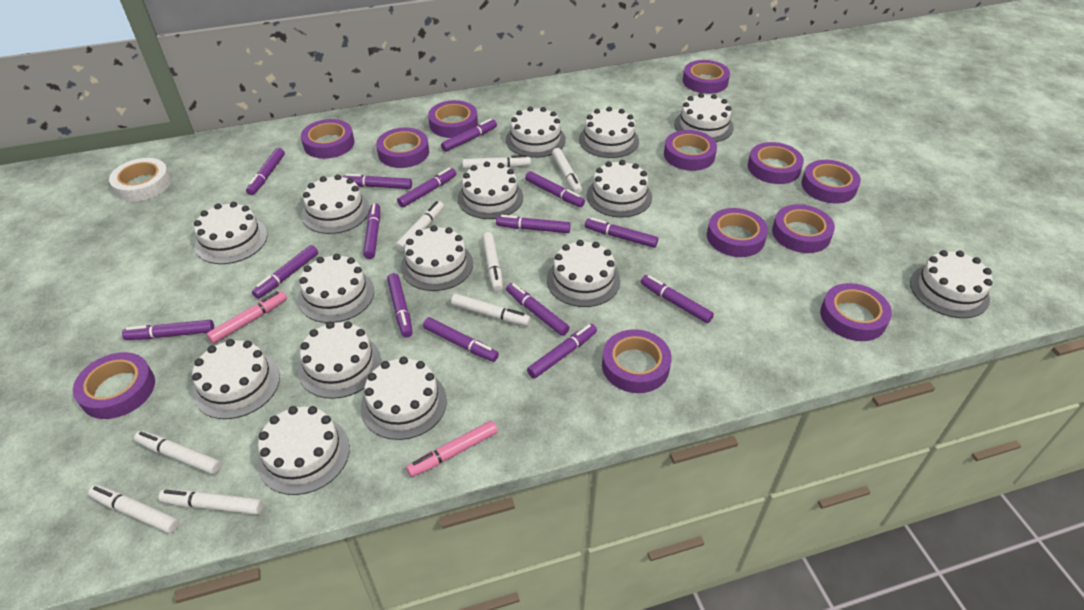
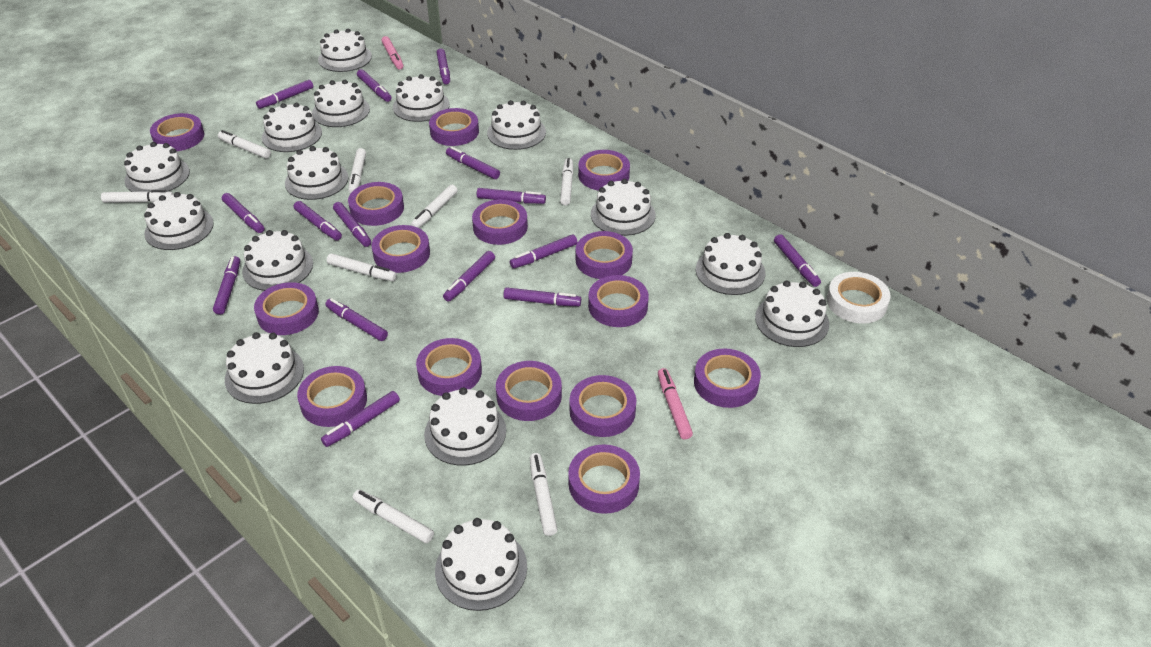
purple tape: [73,352,155,419] [301,119,354,159] [376,127,429,168] [428,100,478,138] [602,329,672,393] [664,130,717,171] [683,60,730,94] [707,208,768,257] [748,142,804,184] [772,204,835,253] [801,160,861,203] [820,283,892,341] = 12 -> [150,113,205,151] [254,282,319,335] [297,366,367,427] [348,182,404,226] [371,225,430,273] [416,338,482,396] [429,108,479,146] [472,199,528,245] [496,361,562,421] [568,444,640,514] [569,375,636,437] [576,231,633,279] [578,150,630,190] [588,275,649,327] [694,348,761,408] = 15

